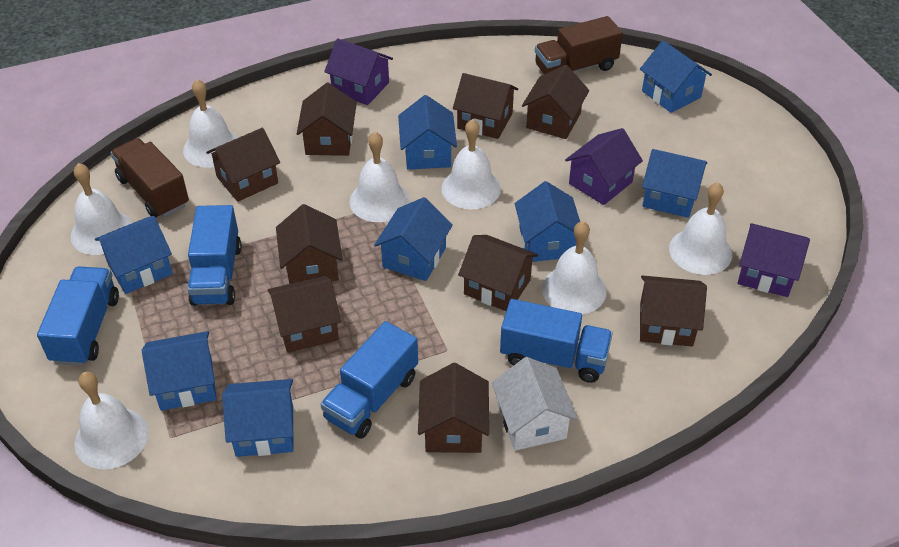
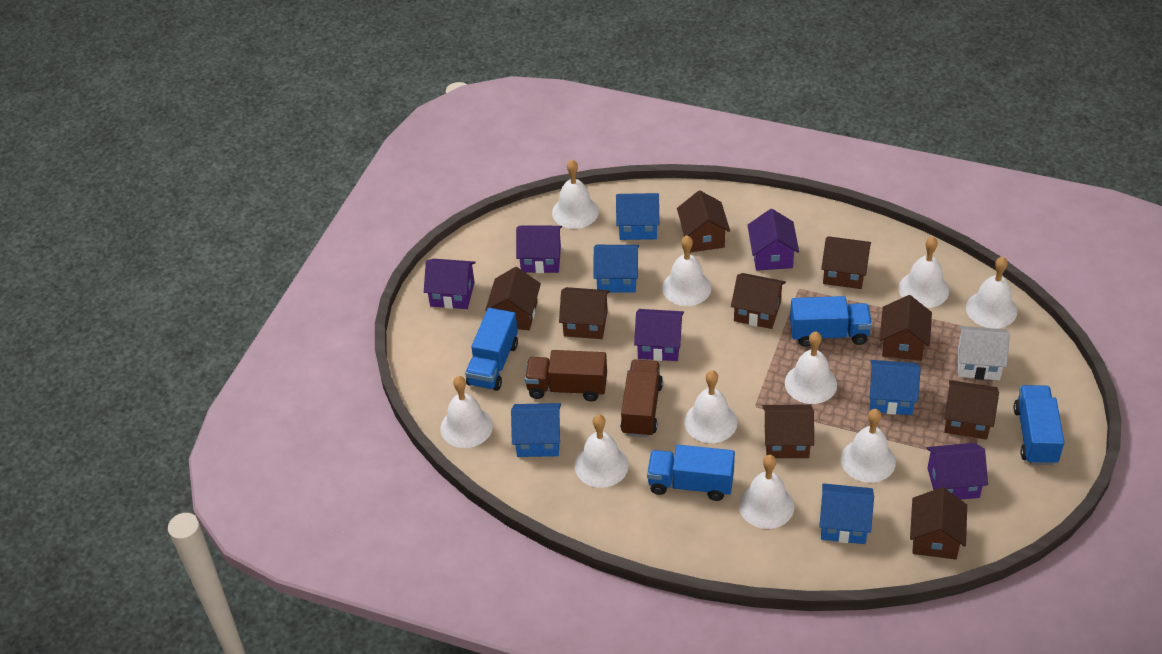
blue house: [95,216,173,294] [142,331,216,411] [222,379,294,457] [374,197,453,281] [398,95,457,170] [515,181,580,262] [640,41,712,113] [642,149,707,218] = 8 -> [511,403,561,457] [594,245,639,293] [616,193,659,240] [819,483,874,544] [869,360,921,415] = 5
purple house: [324,38,393,105] [565,128,643,205] [738,223,810,297] = 3 -> [424,259,476,309] [516,226,562,273] [634,309,684,361] [747,209,799,271] [927,443,988,500] = 5
white bell: [71,163,132,255] [74,372,148,469] [183,79,238,168] [349,132,410,222] [441,119,501,210] [542,221,607,314] [669,182,732,275] = 7 -> [441,376,493,448] [552,160,599,229] [575,414,629,488] [662,235,711,306] [684,370,737,443] [739,455,794,529] [785,332,837,404] [841,409,896,483] [899,236,949,308] [966,257,1017,329] = 10

